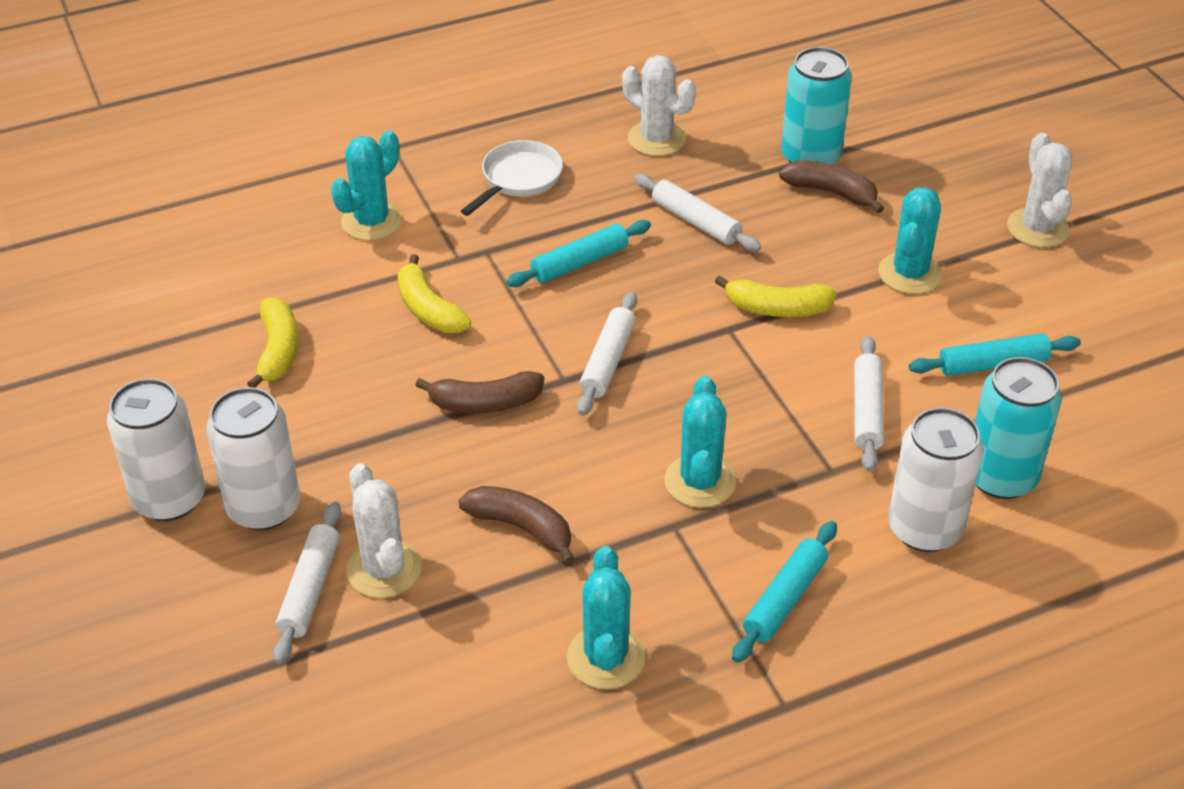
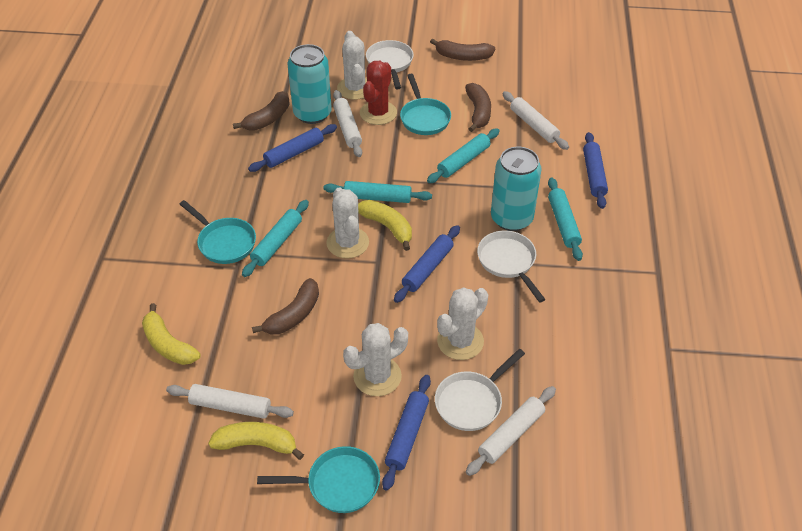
blue rolling pin: none = 0 -> [248,124,337,172] [382,375,431,491] [394,225,460,303] [583,132,608,209] = 4
brown banana: [415,371,544,413] [458,486,574,564] [779,160,884,213] = 3 -> [233,91,290,131] [252,278,319,335] [430,39,495,61] [465,83,491,132] = 4
red cactus: none = 0 -> [360,61,397,125] = 1
turquoise cactus: [331,130,403,241] [567,546,646,689] [664,376,736,508] [878,187,942,294] = 4 -> none = 0
turquoise pan: none = 0 -> [179,200,256,264] [257,446,380,513] [400,74,451,135] = 3
turquoise rolling pin: [506,220,651,287] [732,521,837,663] [909,333,1081,376] = 3 -> [242,200,309,277] [323,181,432,203] [427,128,500,183] [548,178,583,261] = 4
white cactus: [346,463,422,598] [622,55,696,156] [1007,132,1072,247] = 3 -> [326,187,369,259] [337,31,367,100] [343,323,408,396] [437,287,488,360] = 4
white can: [107,378,205,521] [206,387,300,530] [888,408,983,552] = 3 -> none = 0
white pan: [461,140,563,216] = 1 -> [366,40,414,89] [435,349,525,431] [477,231,546,302] = 3

